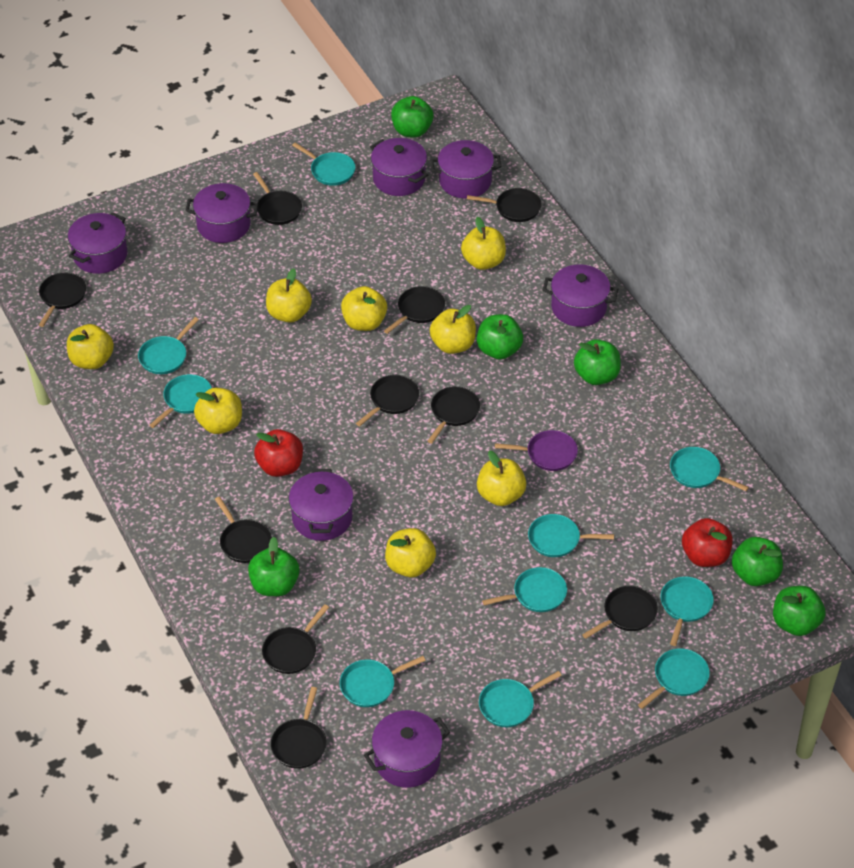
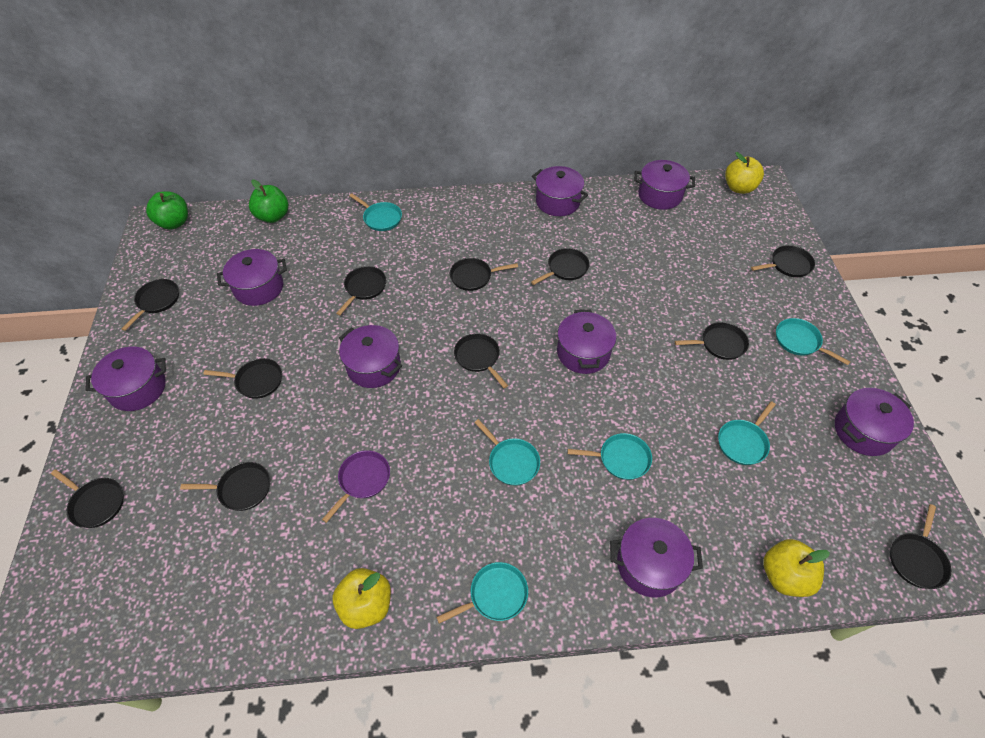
black pan: [39,273,86,327] [215,497,272,563] [253,172,302,225] [262,604,329,674] [271,687,327,769] [356,375,419,426] [384,286,445,334] [428,386,480,443] [467,188,542,222] [582,586,658,639] = 10 -> [51,469,124,528] [121,279,179,331] [180,462,270,511] [203,358,282,399] [336,266,386,315] [450,258,518,291] [454,333,508,388] [531,248,590,285] [675,322,749,360] [751,245,815,277] [890,504,951,589] = 11
green apple: [248,537,300,596] [391,96,434,138] [477,314,523,360] [574,339,621,385] [732,537,783,586] [773,586,826,636] = 6 -> [146,191,188,230] [249,179,289,223] = 2
purple pot: [68,212,127,274] [185,183,259,243] [289,469,354,541] [364,710,450,788] [370,138,428,196] [430,140,501,198] [543,264,618,327] = 7 -> [85,347,166,411] [217,249,287,306] [339,325,402,388] [532,166,588,216] [557,309,616,374] [610,518,703,597] [634,160,695,210] [835,388,914,456] = 8
red apple: [254,429,303,477] [682,518,733,567] = 2 -> none = 0
turquoise pan: [138,317,199,374] [149,374,212,428] [292,143,355,186] [340,656,426,707] [479,671,562,727] [482,567,567,612] [528,514,614,557] [638,648,710,709] [660,576,714,646] [670,447,749,491] = 10 -> [349,193,402,231] [436,562,528,623] [474,419,540,486] [567,433,652,480] [718,401,776,465] [776,318,850,365] = 6
yellow apple: [67,324,114,369] [194,388,242,434] [266,268,312,323] [341,286,387,331] [385,528,436,577] [430,305,476,354] [461,217,506,270] [477,451,526,506] = 8 -> [333,568,391,629] [725,152,764,194] [763,539,830,597] = 3

